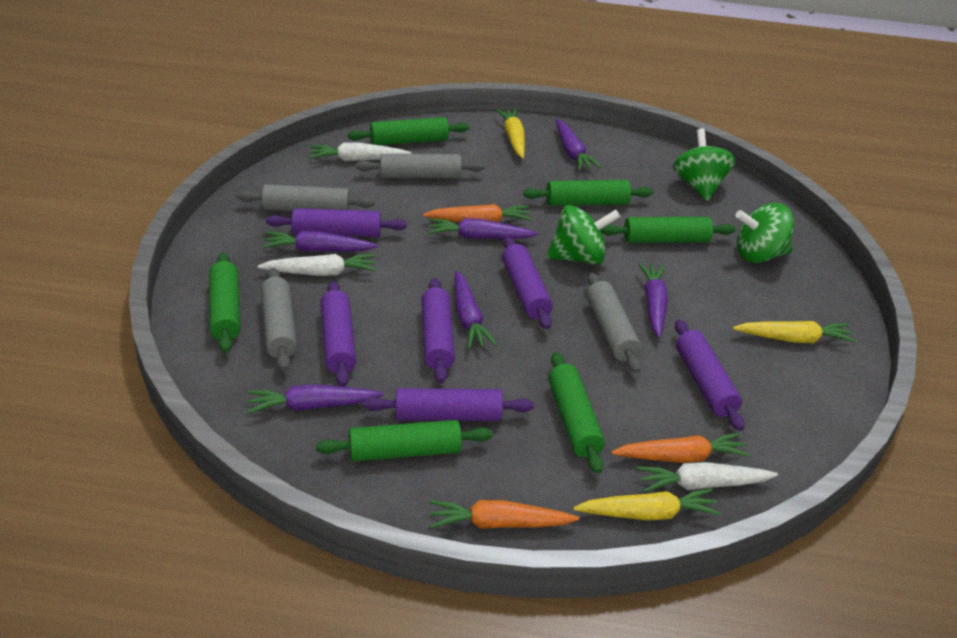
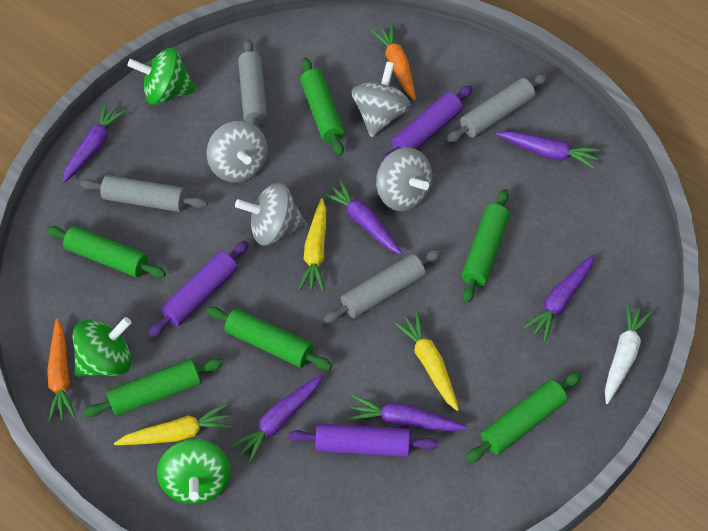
grey spinning top: none = 0 -> [207,121,268,183] [235,183,307,246] [351,62,411,137] [376,148,433,211] = 4
orange carrot: [423,204,532,222] [430,500,579,529] [611,433,750,463] = 3 -> [47,319,76,422] [371,24,416,101] = 2
purple rolling pin: [266,208,407,237] [320,281,356,387] [363,388,534,421] [421,278,455,383] [502,237,553,329] [675,320,745,431] = 6 -> [148,241,249,338] [288,423,439,457] [380,85,473,163] = 3
white carrot: [258,254,377,276] [309,142,411,161] [636,462,778,493] = 3 -> [605,303,653,404] = 1

